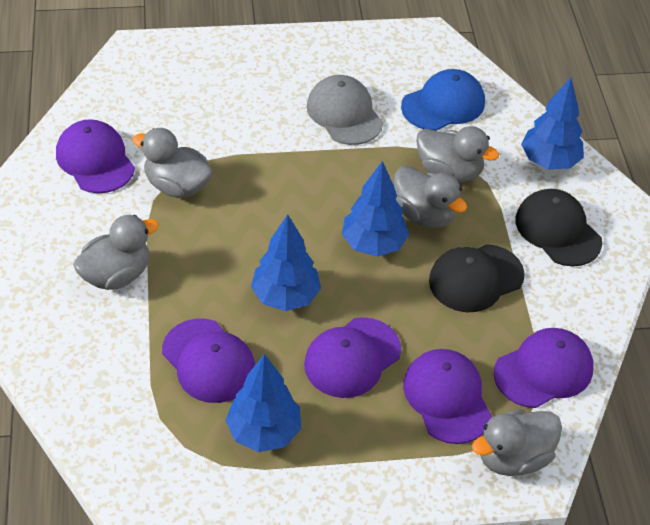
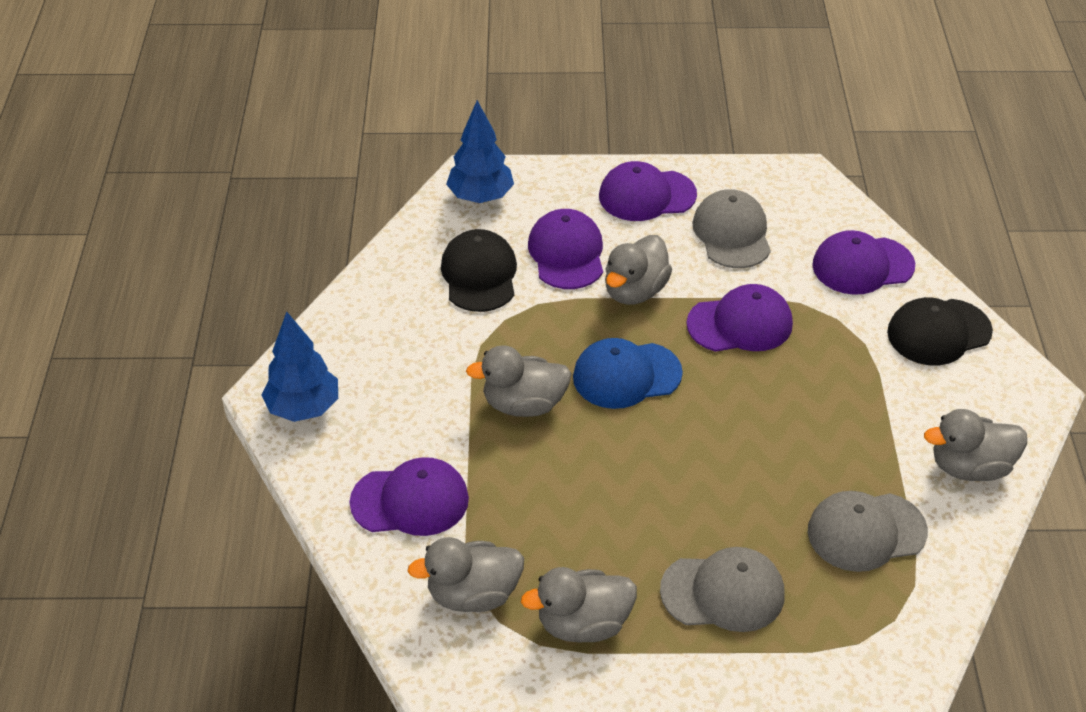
blue tree: [225,354,301,452] [251,214,321,311] [342,161,409,257] [521,77,584,169] = 4 -> [262,312,338,422] [446,100,514,203] = 2
grey cap: [307,75,383,145] = 1 -> [660,547,784,632] [692,189,771,268] [808,491,928,572] = 3

